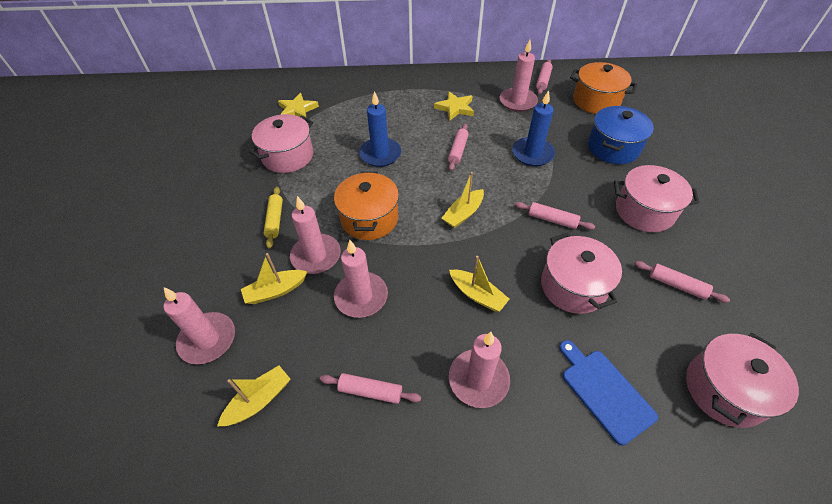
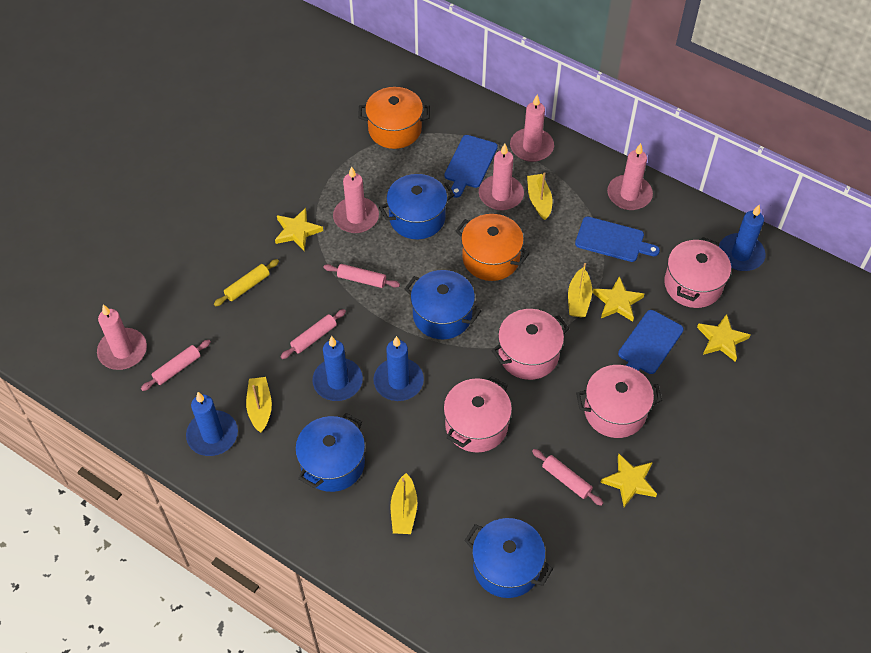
blue candle: [359,91,401,167] [512,90,555,166] = 2 -> [186,392,238,456] [312,336,363,401] [373,336,424,401] [719,205,766,271] = 4
blue cutting board: [559,340,658,445] = 1 -> [444,135,498,198] [575,217,660,262] [618,310,684,374] = 3
blue pot: [588,106,654,164] = 1 -> [295,413,365,492] [379,174,454,239] [405,270,481,339] [464,518,553,598] = 4
pink rolling pin: [320,373,421,404] [448,124,469,171] [515,202,595,230] [536,59,553,94] [634,261,730,303] = 5 -> [141,340,211,391] [281,309,346,359] [323,264,400,288] [532,449,603,506] = 4
yellow star: [278,93,319,118] [434,91,474,121] = 2 -> [275,208,323,251] [592,276,644,322] [600,454,657,507] [697,314,750,362] = 4

